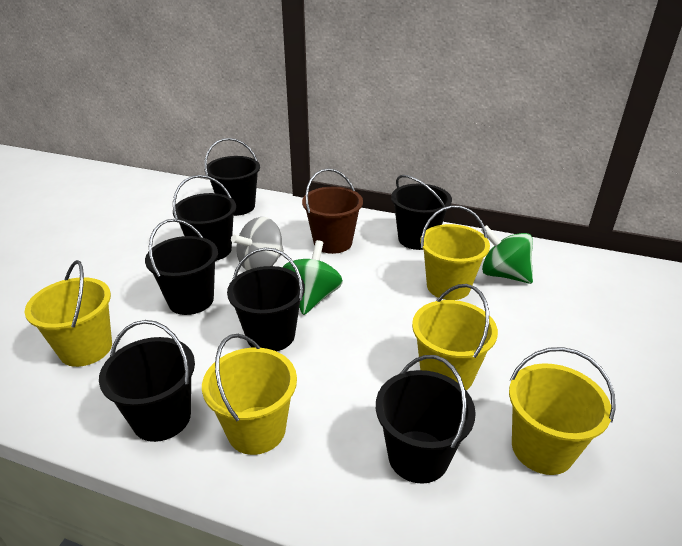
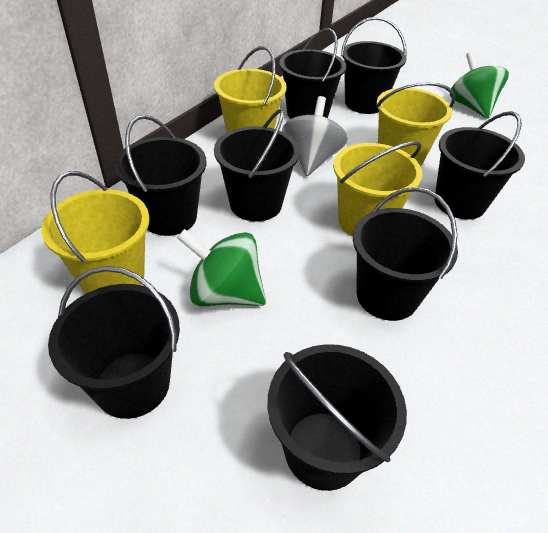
black bucket: [99,320,195,442] [145,219,218,315] [173,175,236,261] [204,138,260,216] [227,248,305,351] [376,355,476,484] [391,175,452,250] = 7 -> [48,266,180,419] [115,115,207,236] [214,109,300,222] [267,344,407,491] [279,28,346,119] [341,17,407,114] [353,187,458,321] [434,111,525,219] = 8
brown bucket: [302,168,363,254] = 1 -> none = 0
yellow bucket: [25,260,112,367] [202,334,297,455] [412,284,498,391] [420,205,490,300] [509,347,616,475] = 5 -> [41,171,150,294] [214,46,287,132] [333,141,422,237] [376,82,455,167] = 4

